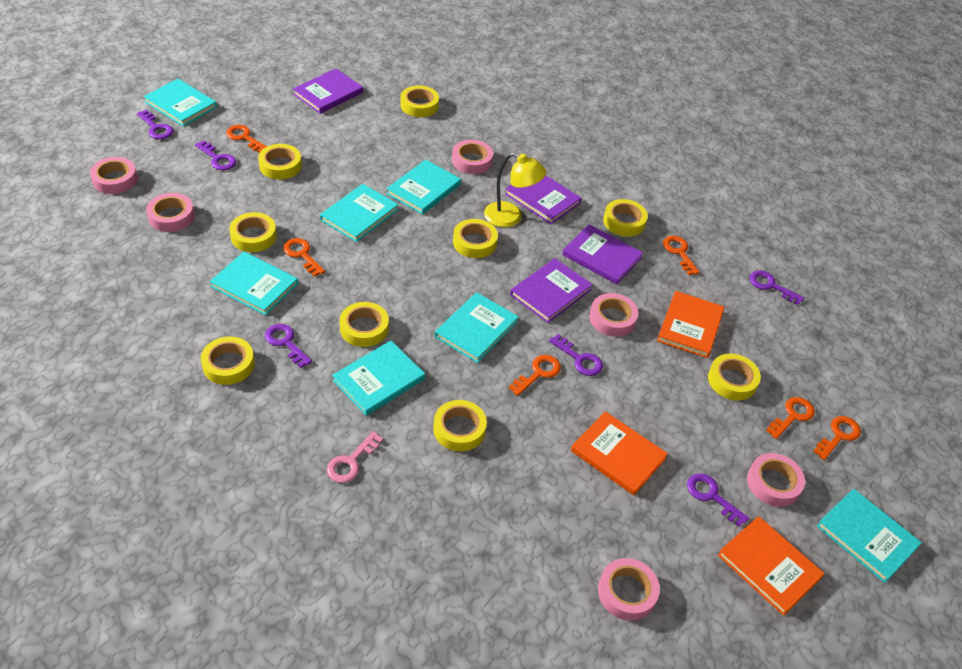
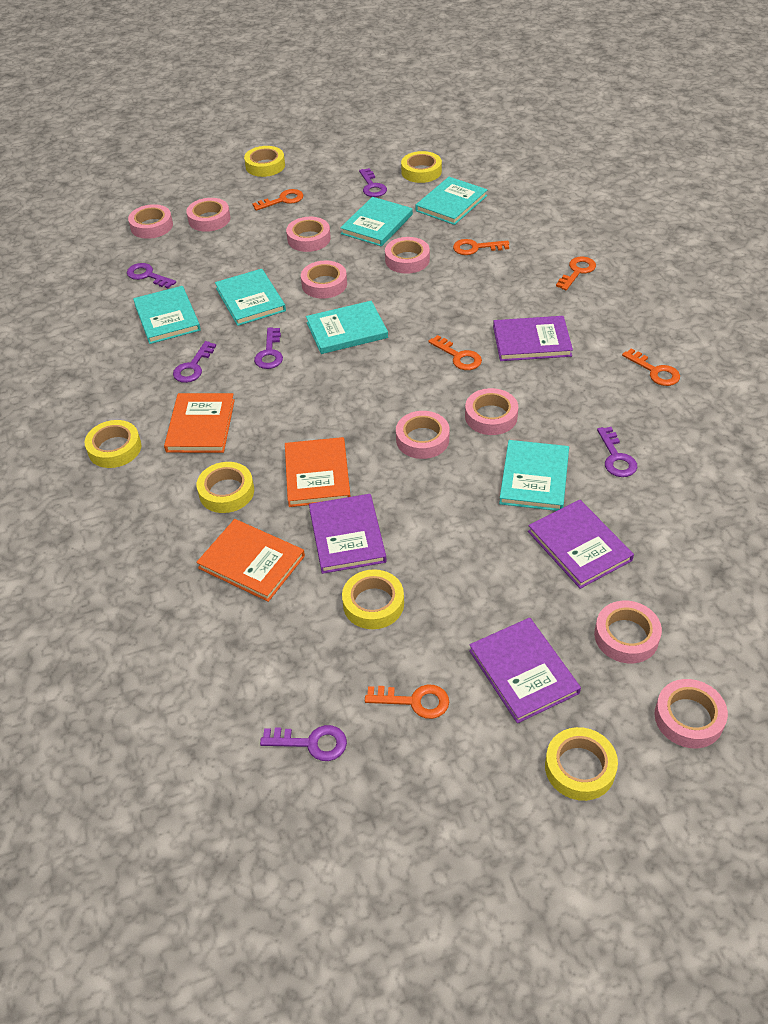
pink key: [327,431,383,483] = 1 -> none = 0
pink tape: [90,157,138,194] [146,193,195,232] [452,140,493,174] [589,293,638,337] [598,558,660,621] [747,453,805,507] = 6 -> [128,204,173,239] [186,198,230,232] [286,217,331,252] [301,260,347,299] [385,237,430,274] [396,411,449,459] [465,388,518,435] [594,601,662,663] [654,679,728,748] = 9
turquoise book: [143,79,217,126] [210,252,298,315] [320,184,398,242] [332,340,425,416] [387,159,461,215] [435,292,519,363] [817,489,922,583] = 7 -> [133,286,201,344] [215,269,286,326] [306,301,388,354] [340,197,413,247] [415,177,488,225] [499,440,569,511] = 6
yellow lamp: [484,153,546,227] = 1 -> none = 0
yellow tape: [201,336,255,385] [229,212,277,252] [258,144,302,179] [340,302,389,347] [400,86,439,117] [433,400,487,451] [453,219,498,258] [603,199,648,237] [708,354,761,401] = 9 -> [84,420,141,468] [197,462,254,513] [244,146,285,177] [342,569,404,629] [401,151,442,183] [545,727,618,801] = 6

